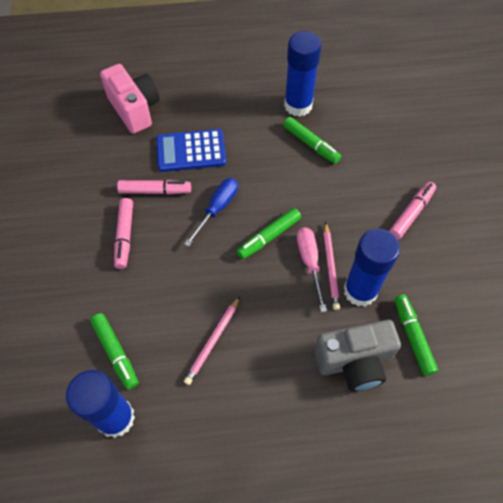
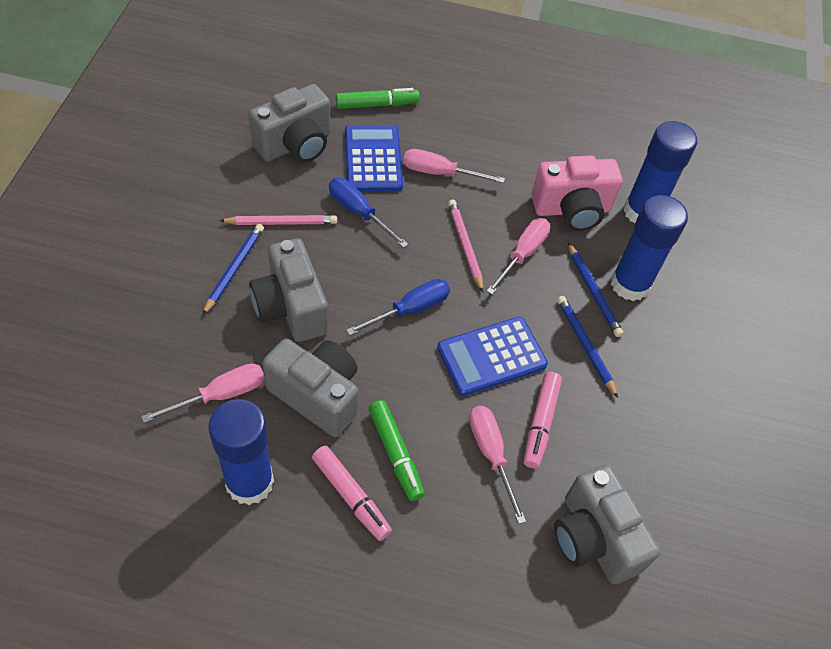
blue calculator: [156,129,226,172] = 1 -> [345,125,403,191] [437,317,548,396] = 2
blue pencil: none = 0 -> [203,224,264,315] [557,296,618,398] [568,242,623,337] = 3
blue screwdriver: [184,178,238,247] = 1 -> [329,178,408,248] [346,279,450,336] = 2
green marker: [90,313,138,390] [237,208,301,259] [283,117,341,164] [394,295,438,376] = 4 -> [336,88,419,109] [368,400,425,501] = 2
grey camera: [314,320,401,391] = 1 -> [248,84,330,163] [249,238,328,342] [262,339,358,437] [554,464,660,584] = 4
pink marker: [114,198,133,269] [117,180,191,194] [389,182,436,239] = 3 -> [312,446,392,541] [523,372,562,469] = 2
pink screwdriver: [297,227,327,312] = 1 -> [141,363,265,423] [403,149,505,183] [469,406,526,524] [487,218,550,295] = 4

